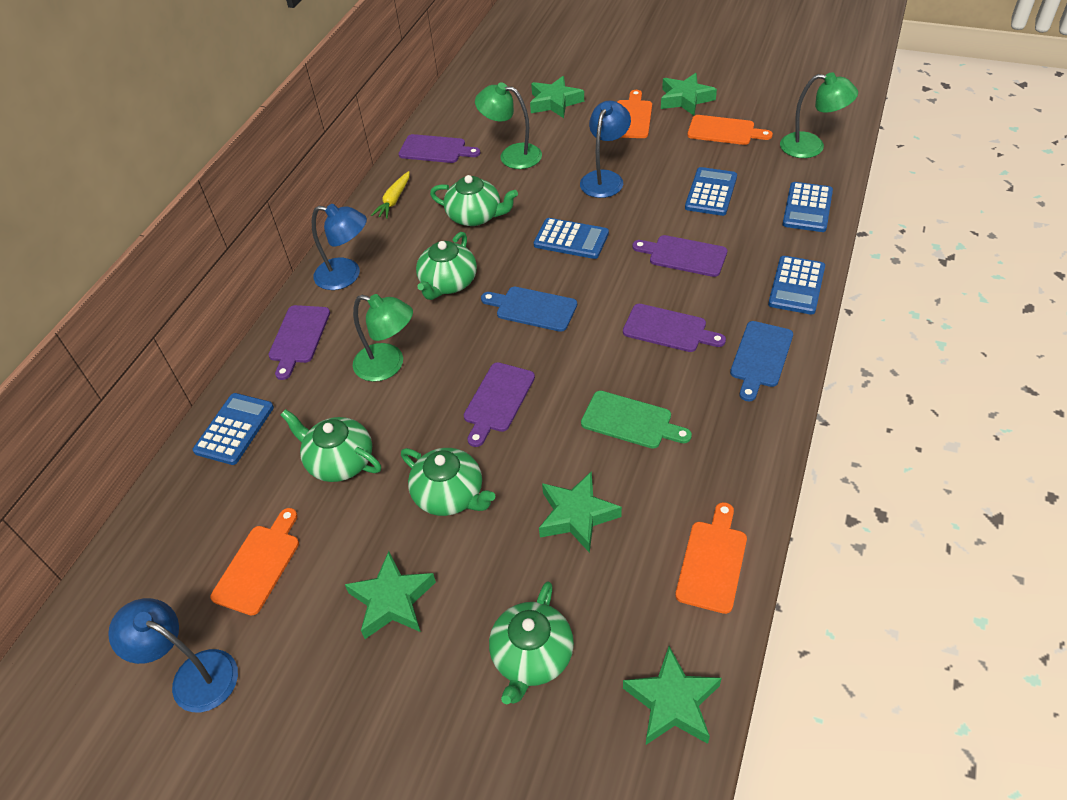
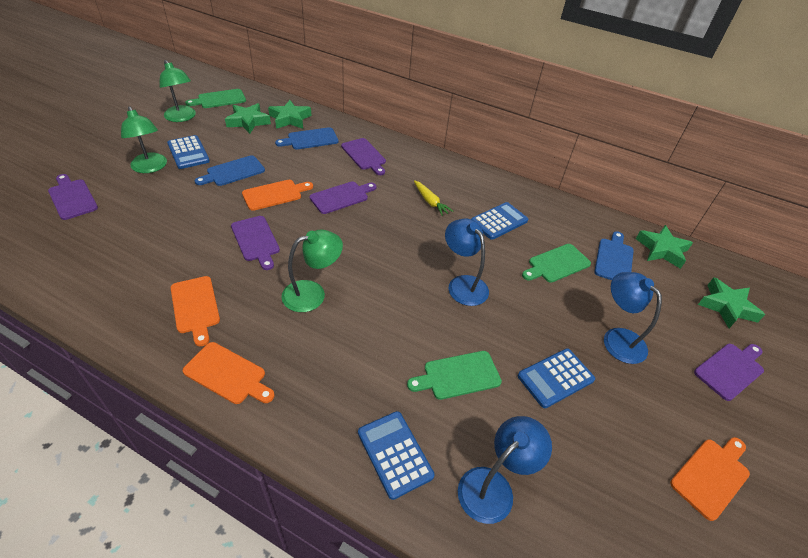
blue calculator: [193,393,274,465] [534,218,609,259] [685,167,737,216] [768,256,825,315] [783,182,833,232] = 5 -> [167,135,210,169] [358,411,435,500] [471,202,528,240] [518,348,595,408] = 4
blue cutting board: [481,287,577,332] [730,321,793,402] = 2 -> [194,155,265,186] [275,127,339,150] [594,231,634,280] = 3
green cutting board: [581,391,692,449] = 1 -> [185,89,246,108] [407,351,502,400] [522,244,591,283] = 3
green star: [345,551,436,639] [530,76,584,118] [539,471,622,553] [623,646,722,745] [661,73,717,116] = 5 -> [225,103,271,134] [268,100,311,129] [636,225,693,269] [698,277,765,328] = 4
green teapot: [281,409,381,482] [401,448,495,516] [416,232,477,300] [430,175,518,226] [489,581,574,704] = 5 -> none = 0

